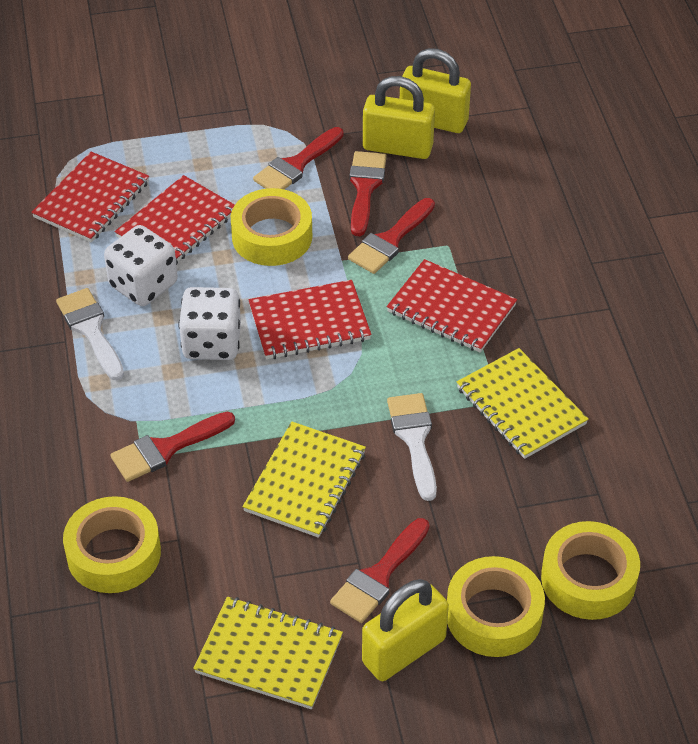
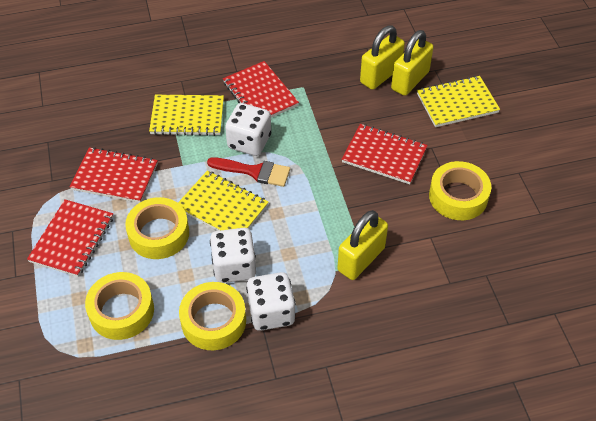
red brush: [111,411,235,482] [253,127,343,189] [330,518,430,623] [348,198,435,274] [349,151,387,236] = 5 -> [207,157,290,187] = 1
white brush: [56,288,124,380] [387,393,437,501] = 2 -> none = 0
white dice: [104,225,178,306] [179,287,241,360] = 2 -> [210,228,256,283] [225,103,271,156] [246,272,296,331] = 3

